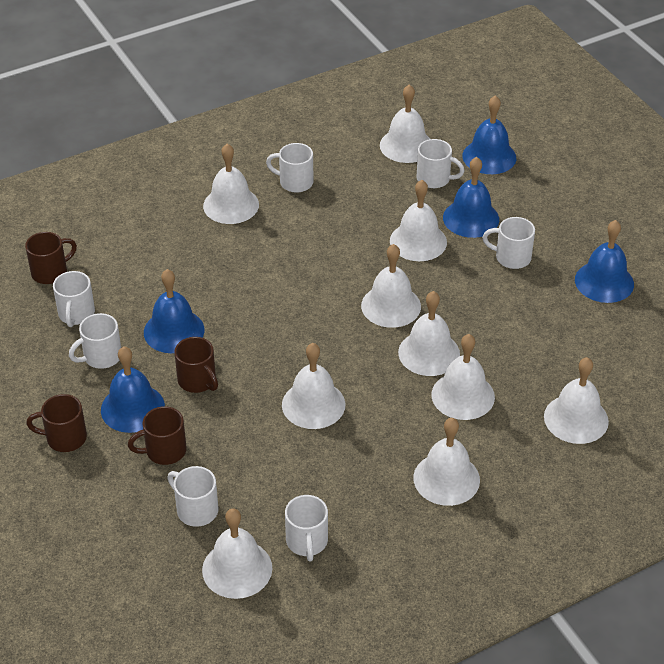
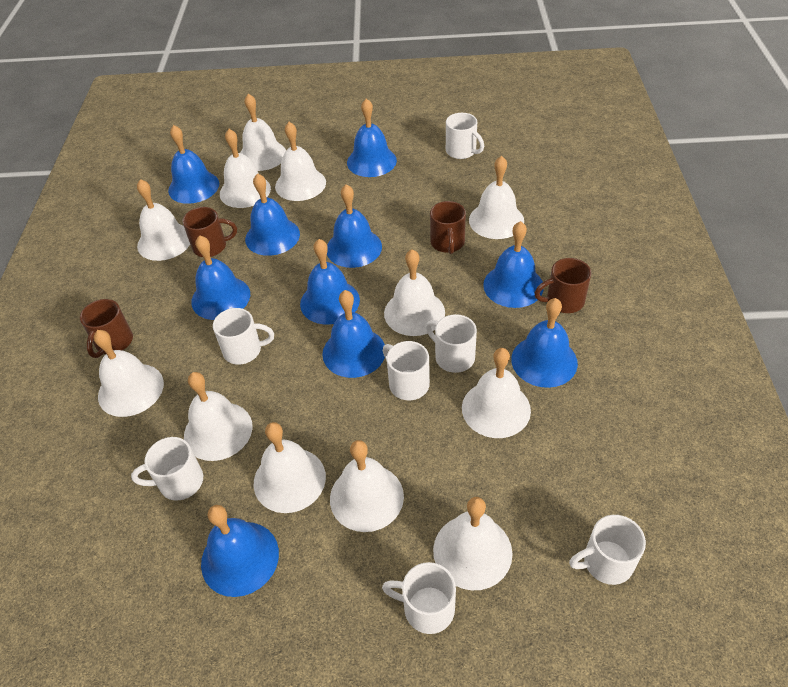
blue bell: [101,346,165,433] [144,269,205,353] [443,157,499,238] [462,95,516,174] [575,220,634,303] = 5 -> [168,125,219,204] [191,235,250,320] [201,505,279,597] [245,173,300,256] [300,239,360,325] [322,290,385,378] [327,184,382,268] [347,98,397,177] [483,221,544,308] [511,298,578,388] = 10
white bell: [202,508,272,599] [203,144,259,224] [282,343,346,429] [361,244,421,328] [380,84,430,163] [390,180,447,261] [398,291,460,376] [413,418,480,506] [431,334,495,420] [544,357,609,444] = 10 -> [94,330,164,417] [137,179,190,261] [184,372,252,461] [220,129,271,208] [240,94,286,171] [254,422,326,513] [275,122,326,201] [330,440,404,532] [384,249,445,336] [433,497,512,590] [462,348,531,438] [469,156,524,239] = 12

